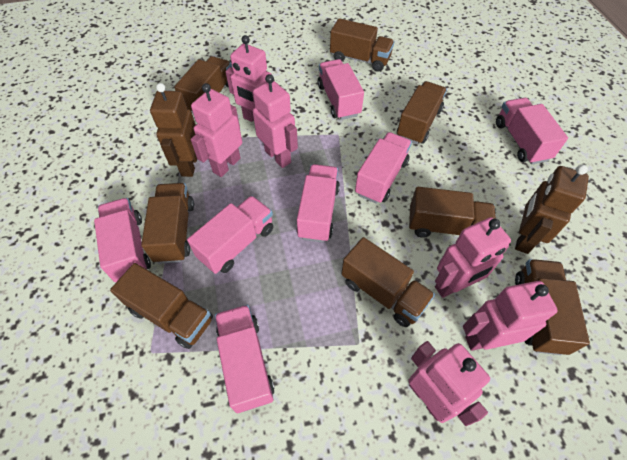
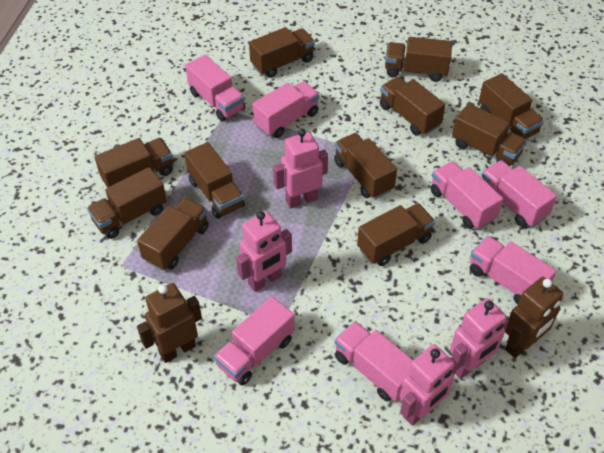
brown truck: [110,263,213,349] [141,183,194,264] [174,56,232,114] [330,18,394,72] [341,237,435,327] [397,81,447,144] [409,187,496,238] [515,259,590,355] = 8 -> [87,167,167,239] [94,138,173,188] [137,198,209,270] [184,142,245,219] [249,27,315,78] [334,133,397,199] [357,203,435,266] [380,76,445,136] [385,37,452,82] [452,103,527,166] [479,73,544,139] = 11
pink robot: [191,83,242,177] [226,35,272,122] [252,74,298,168] [408,341,490,426] [435,217,511,298] [463,281,558,351] = 6 -> [236,211,292,292] [273,128,328,209] [399,344,458,426] [450,298,509,379] = 4

